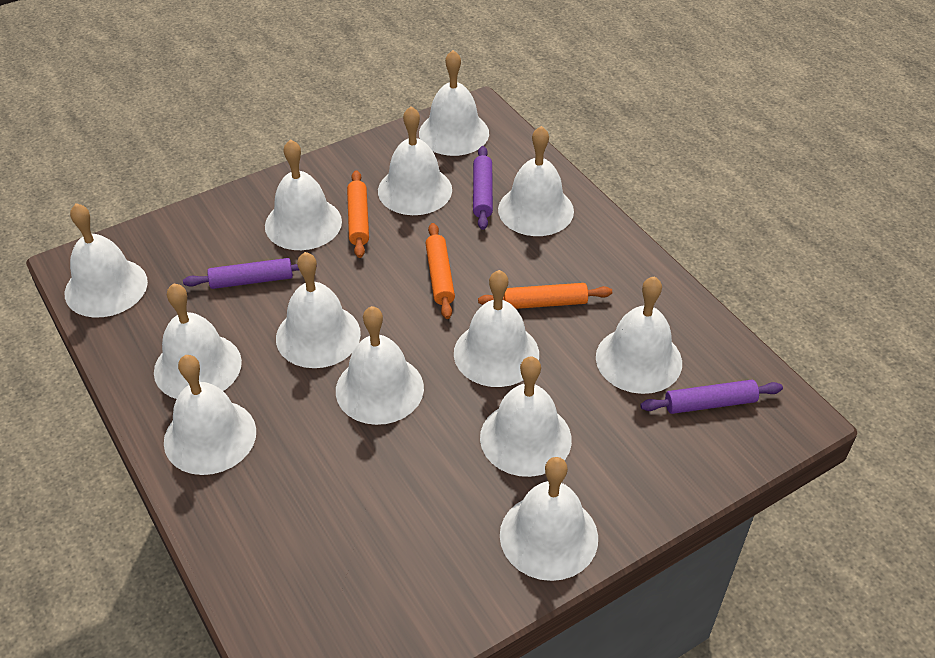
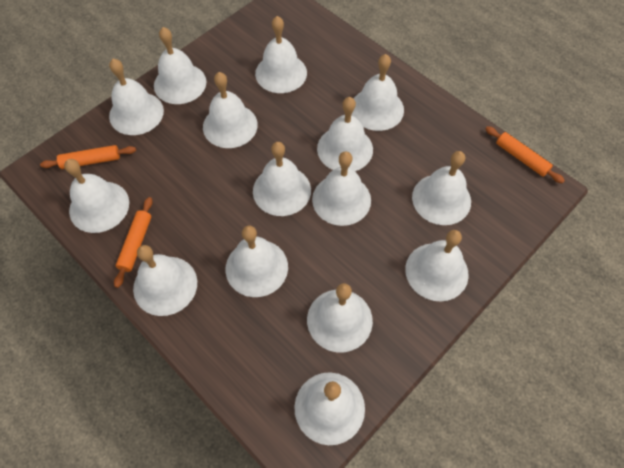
purple rolling pin: [183,258,317,289] [473,146,493,230] [640,380,783,414] = 3 -> none = 0
white bell: [65,203,148,318] [154,283,242,399] [164,355,256,475] [265,139,342,250] [276,252,361,368] [336,306,424,425] [378,106,452,215] [419,50,489,156] [454,270,539,387] [480,356,572,477] [498,126,574,236] [500,457,598,581] [596,276,682,394] = 13 -> [64,159,129,233] [109,59,164,135] [133,245,197,316] [154,27,207,104] [203,72,258,148] [226,225,288,297] [253,142,311,216] [255,16,307,93] [294,372,365,445] [307,283,373,352] [312,151,371,226] [317,97,373,171] [352,54,404,131] [405,230,469,301] [412,151,471,225] = 15

